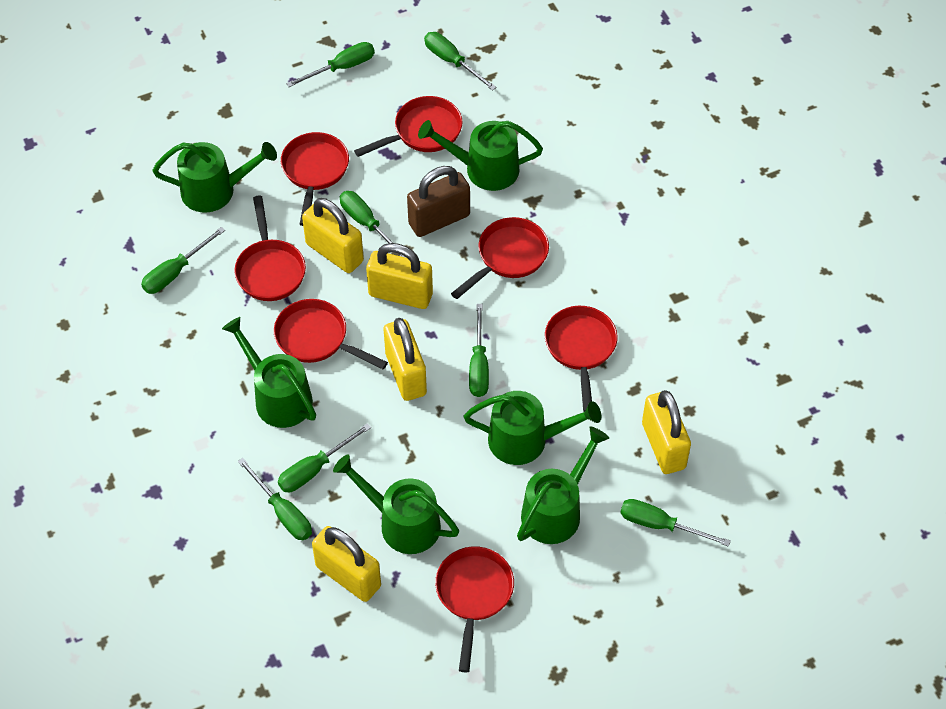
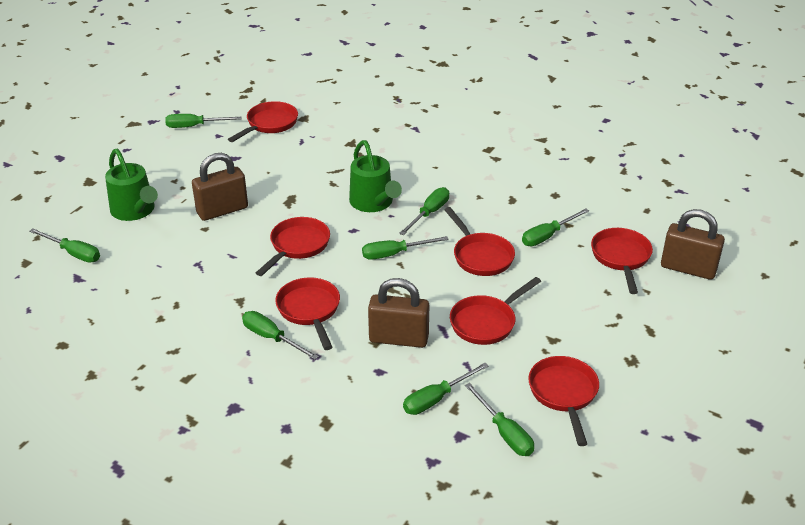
brown padlock: [407,166,470,237] = 1 -> [192,153,248,221] [368,278,429,348] [661,209,725,280] = 3
green watering can: [153,142,277,213] [222,317,316,428] [333,455,459,554] [418,120,543,191] [464,391,601,465] [517,427,609,544] = 6 -> [105,149,158,221] [349,140,402,212] = 2
yellow padlock: [302,198,364,273] [312,526,381,602] [366,243,433,309] [384,318,427,401] [642,390,691,474] = 5 -> none = 0

